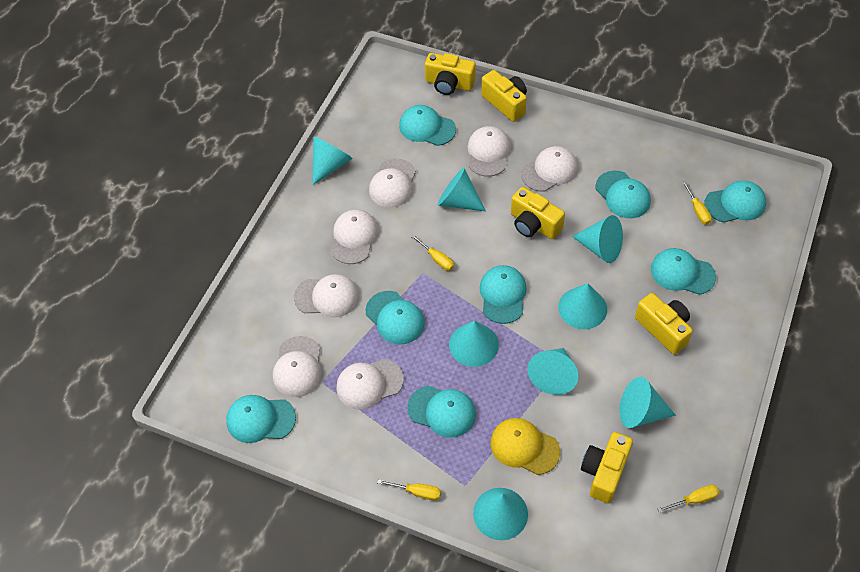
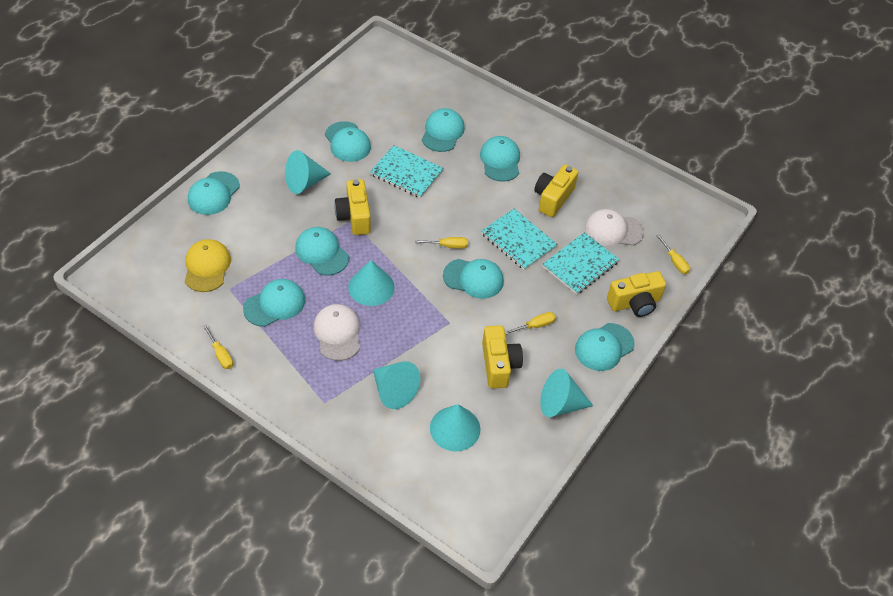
turquoise cone: [313,136,353,185] [437,168,486,212] [449,321,499,367] [473,488,528,540] [528,348,578,395] [558,283,607,329] [572,215,623,263] [619,377,676,428] = 8 -> [285,150,331,194] [348,260,395,306] [373,361,420,409] [430,404,480,451] [540,369,593,417] = 5
turquoise notebook: none = 0 -> [370,145,444,198] [481,209,558,270] [542,232,619,294] = 3
white cap: [273,336,322,397] [294,274,359,318] [331,210,378,264] [336,359,404,410] [369,158,416,208] [468,126,510,177] [521,146,578,192] = 7 -> [314,304,360,361] [585,209,644,246] = 2
yellow camera: [425,53,476,95] [481,70,527,122] [511,187,565,239] [581,432,633,503] [635,293,693,355] = 5 -> [334,179,371,235] [482,325,523,388] [534,165,579,217] [607,271,666,317] = 4

